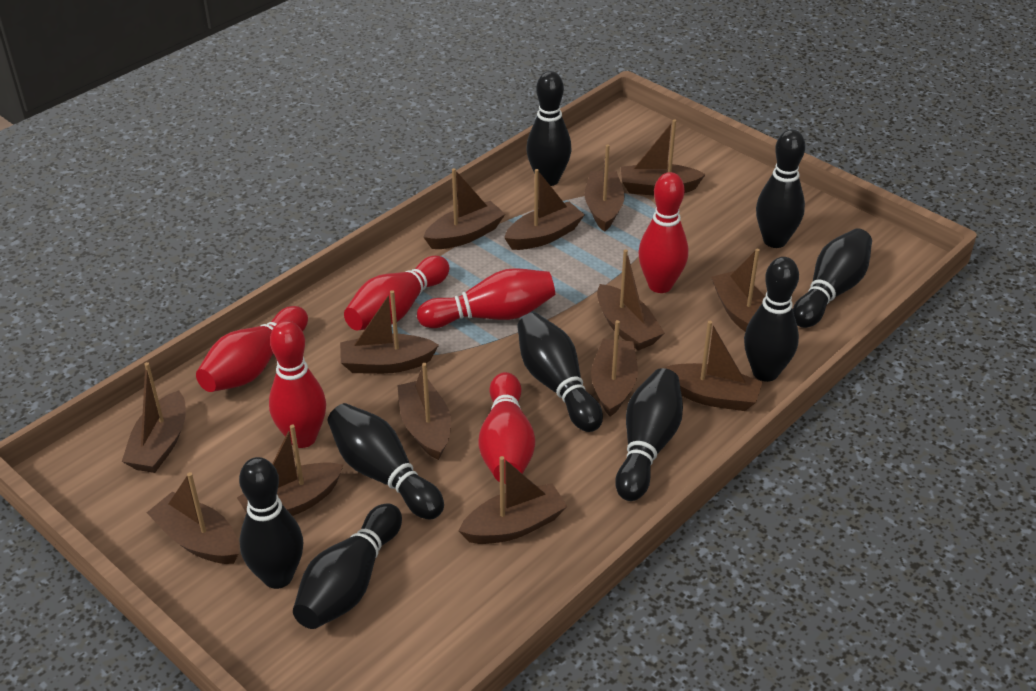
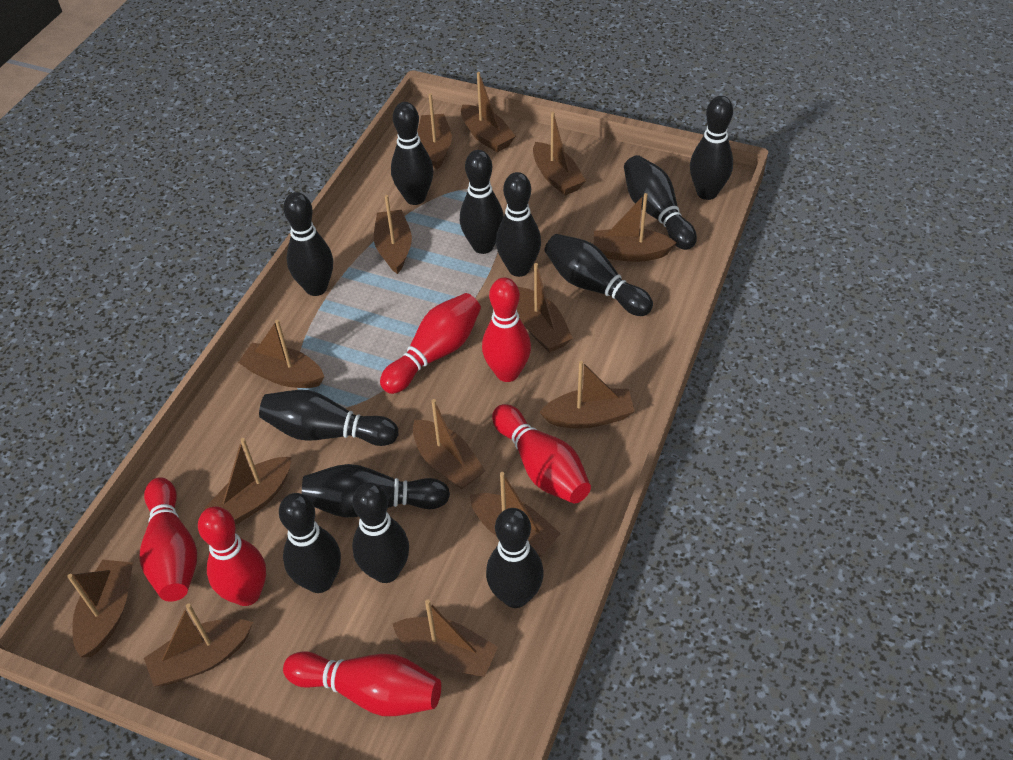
black bowling pin: [239,457,303,589] [293,503,402,629] [328,403,444,520] [517,313,603,432] [526,71,571,186] [615,368,683,501] [744,257,799,382] [756,130,805,248] [793,228,872,328] = 9 -> [259,390,399,446] [279,493,341,593] [283,192,333,296] [302,464,450,517] [352,482,409,583] [391,102,433,205] [460,150,504,254] [486,508,544,608] [496,172,541,277] [544,234,653,316] [624,155,697,250] [690,96,733,200] = 12

